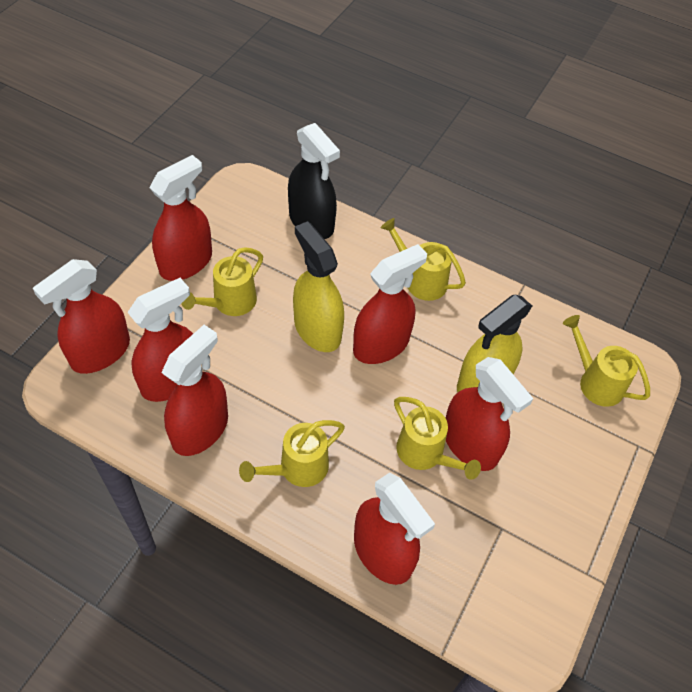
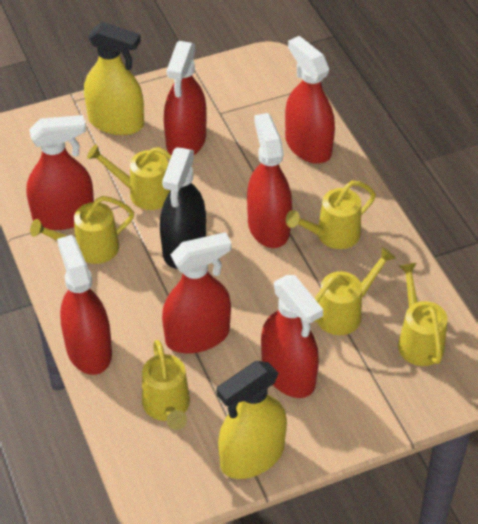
yellow watering can: [181,247,263,316] [239,420,345,487] [381,218,466,301] [394,397,481,480] [563,315,650,407] = 5 -> [30,196,134,264] [87,144,172,210] [142,340,190,430] [285,181,376,249] [314,247,396,335] [398,263,448,366] = 6

